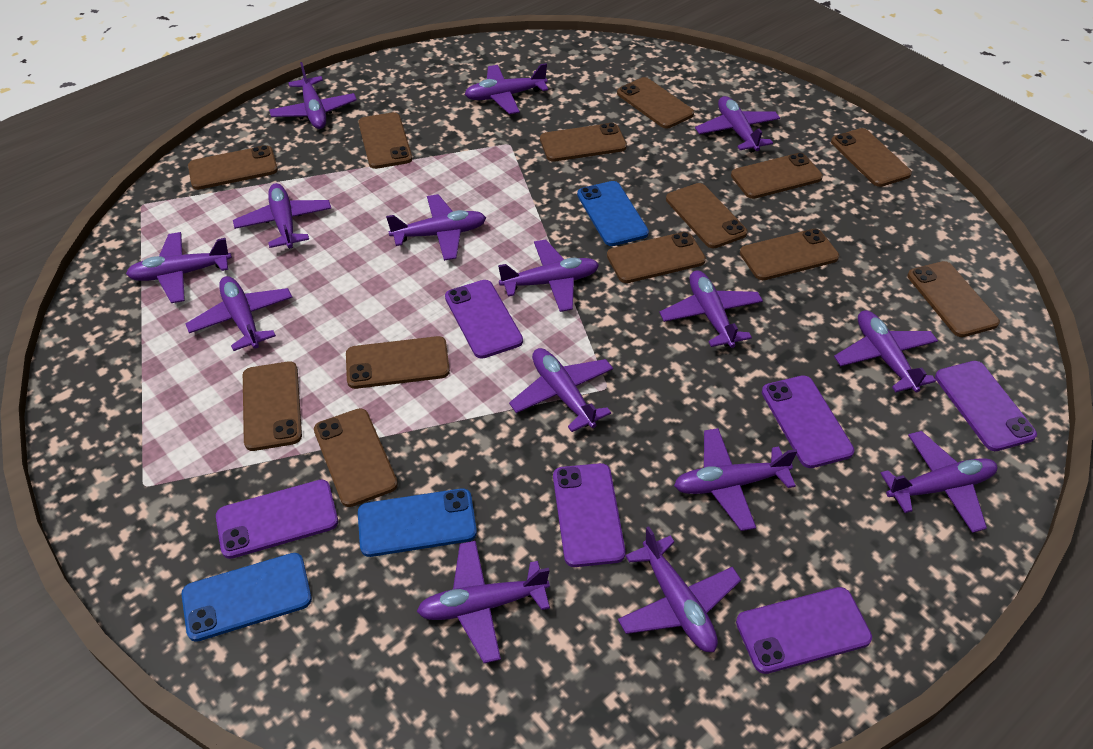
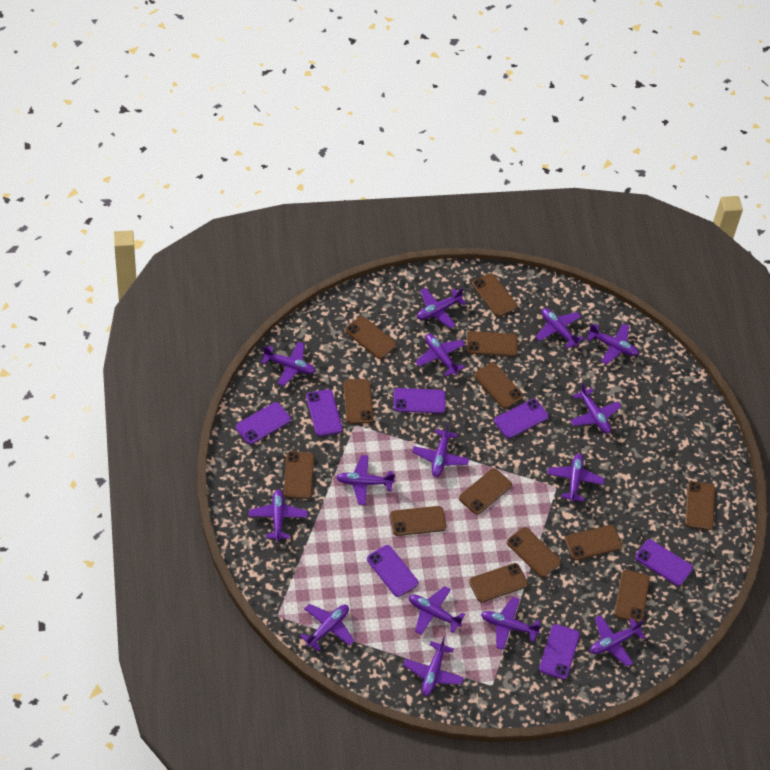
blue phone: [182,553,312,642] [358,488,477,557] [577,181,649,246] = 3 -> none = 0
purple phone: [216,480,338,559] [445,280,523,359] [553,463,626,567] [736,587,872,674] [762,375,855,468] [935,361,1037,451] = 6 -> [236,402,291,444] [306,389,343,436] [367,545,418,597] [394,388,446,413] [494,399,549,438] [539,624,580,679] [635,539,693,586] = 7

